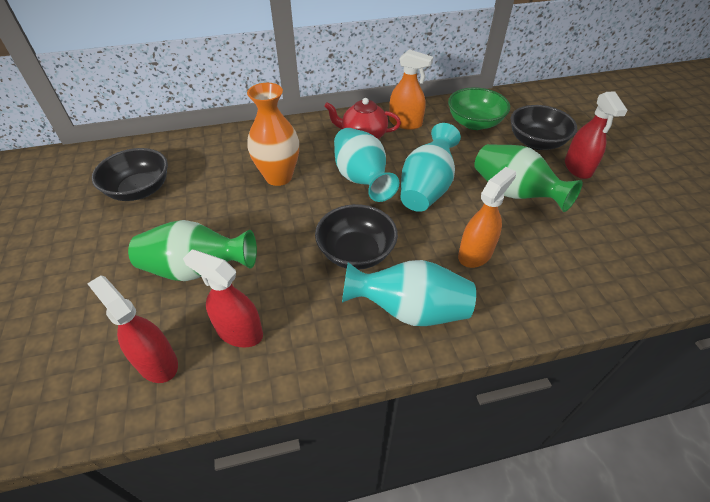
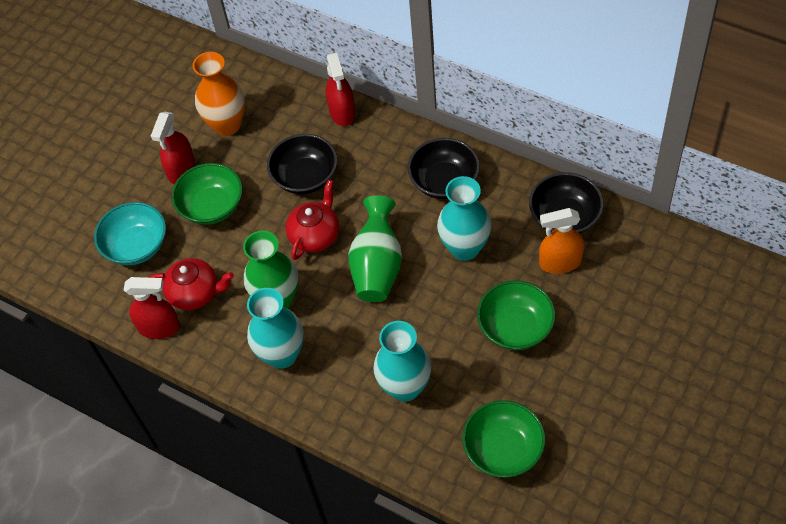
green bowl: [448,87,510,130] = 1 -> [172,163,243,225] [462,400,545,478] [477,280,556,350] = 3
orange spray bottle: [389,49,433,130] [458,167,516,268] = 2 -> [539,208,584,274] = 1
red teapot: [324,98,401,139] = 1 -> [148,258,234,310] [285,180,339,260] = 2
turquoise bowl: none = 0 -> [94,202,166,265] = 1

